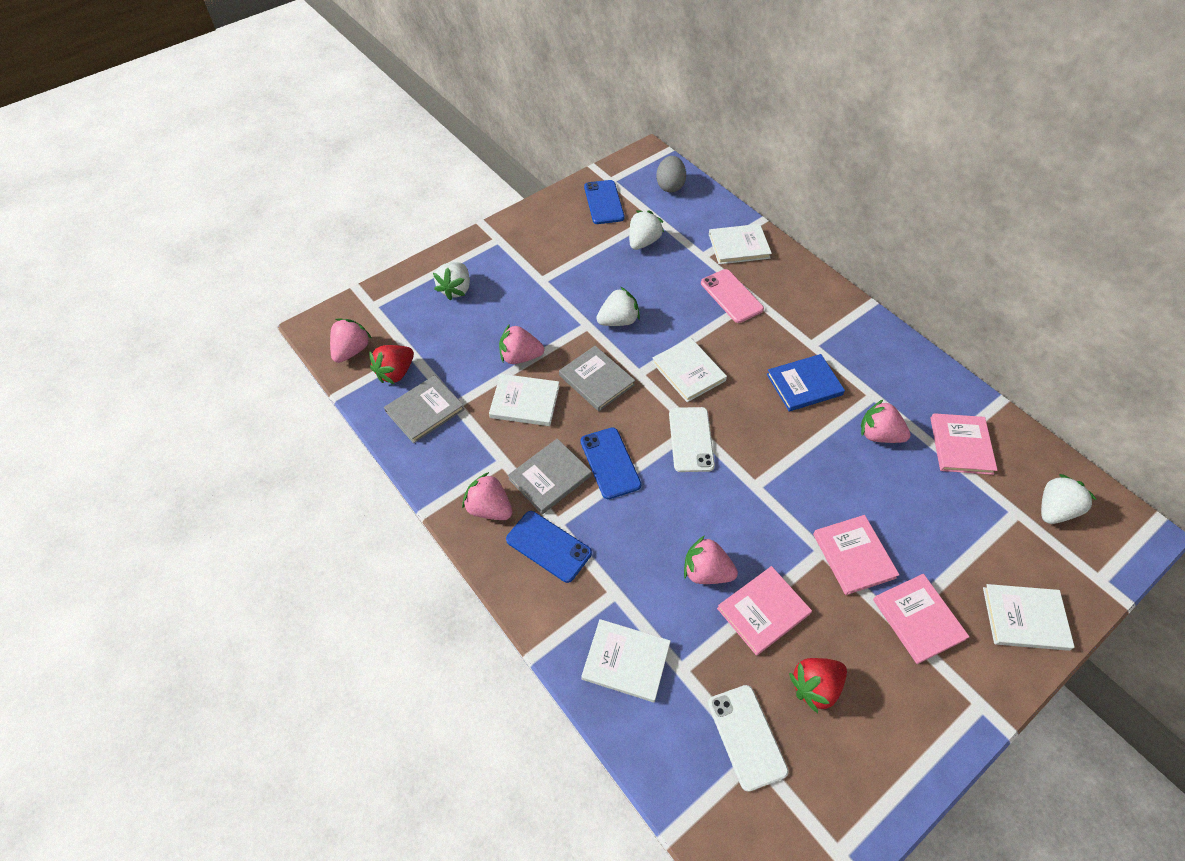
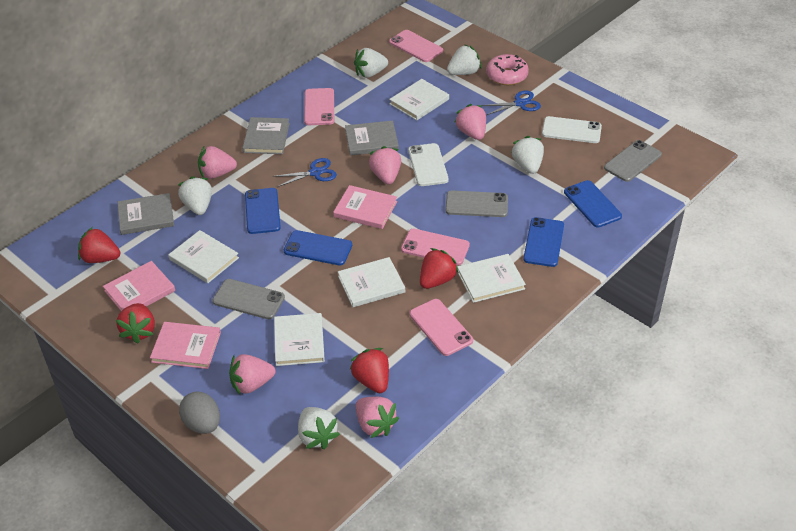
blue book: [767,354,845,411] = 1 -> none = 0
blue phone: [506,511,592,583] [580,427,641,499] [584,180,625,224] = 3 -> [245,188,281,234] [284,230,352,266] [523,217,564,267] [564,180,622,228] = 4
blue scissors: none = 0 -> [273,158,337,187] [482,91,541,115] = 2
grey phone: none = 0 -> [213,279,285,319] [445,191,508,217] [604,140,662,182] = 3
pink book: [717,566,812,656] [813,515,900,595] [873,574,970,664] [930,413,998,475] = 4 -> [103,261,175,311] [150,322,221,369] [333,185,397,229] = 3
pink donut: none = 0 -> [486,54,529,85] = 1
pink phone: [701,269,764,323] = 1 -> [304,88,334,125] [389,30,443,62] [401,229,470,265] [410,299,473,356] = 4
red strawberry: [369,345,414,384] [789,658,847,713] = 2 -> [78,227,120,263] [116,303,155,344] [350,348,389,393] [420,248,459,289] = 4
white strawberry: [433,262,470,301] [596,287,640,326] [629,210,664,250] [1041,474,1097,524] = 4 -> [178,176,212,215] [298,407,340,450] [354,48,388,78] [447,44,481,75] [511,136,544,174] = 5

